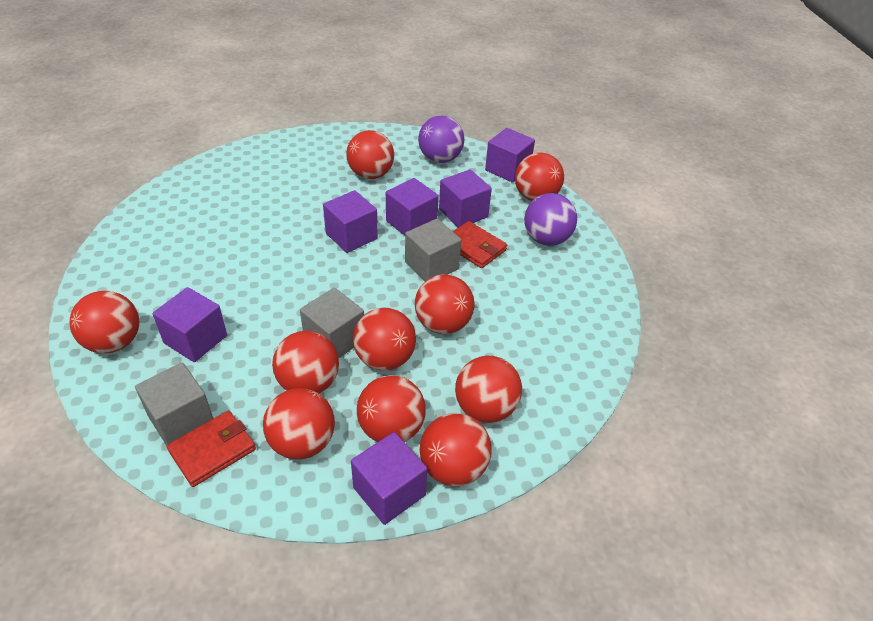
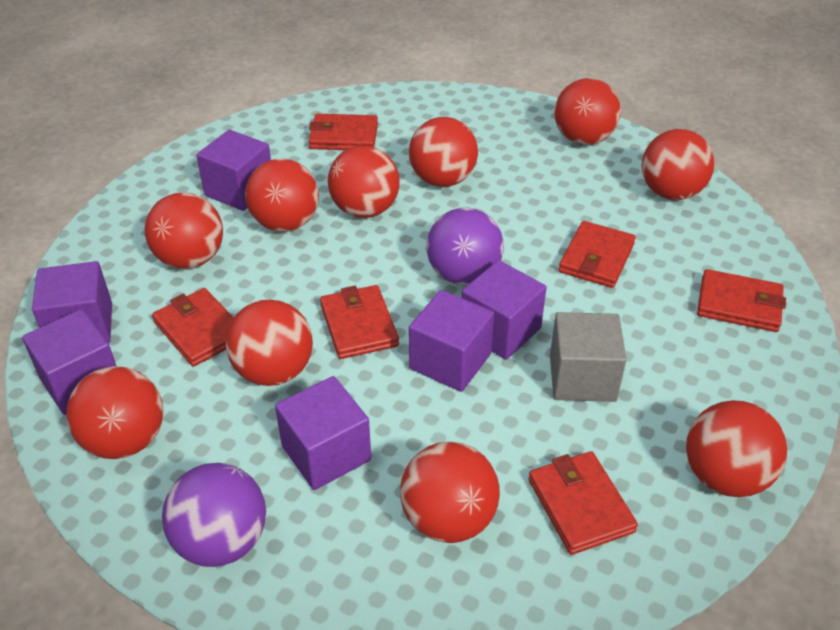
grey cube: [135,363,213,446] [300,288,364,358] [405,219,461,281] = 3 -> [550,312,627,402] = 1
red wallet: [167,410,256,487] [453,221,507,268] = 2 -> [152,288,234,367] [309,114,378,150] [320,285,399,359] [528,451,638,555] [558,221,636,288] [697,269,786,332] = 6

